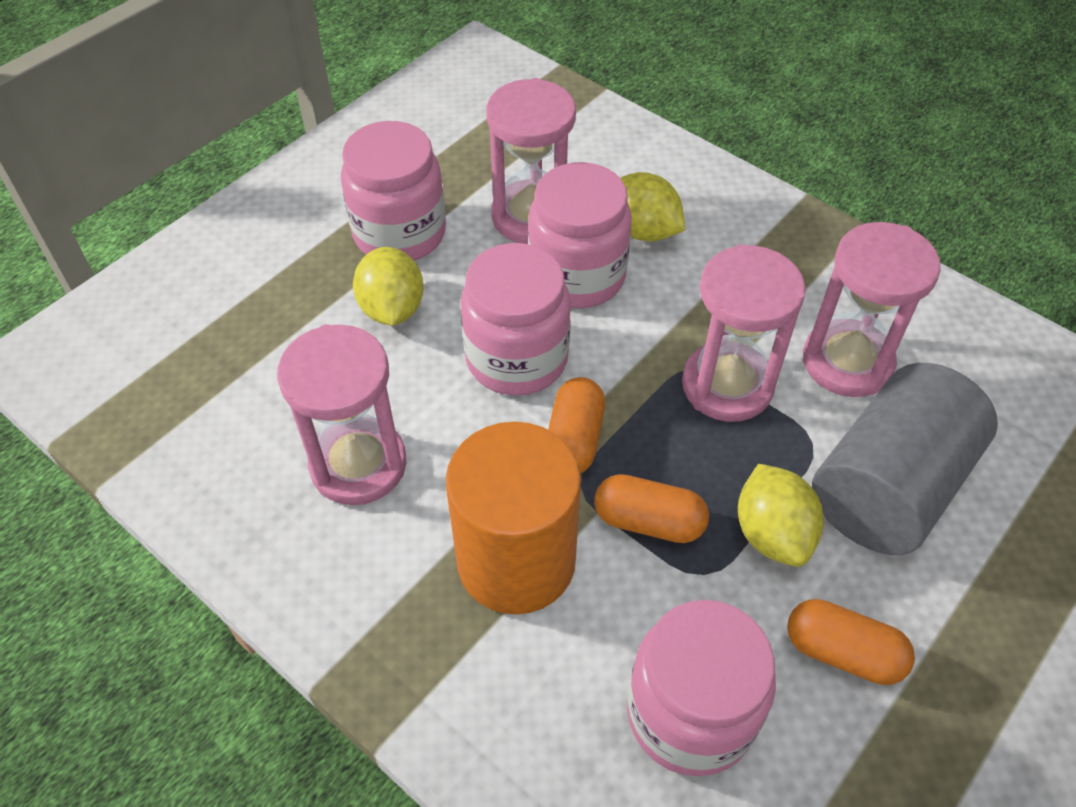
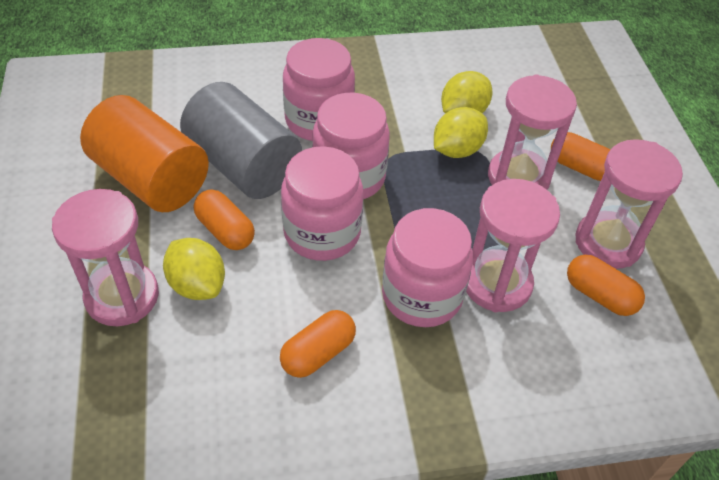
orange capsule: [548,377,605,473] [594,474,709,543] [787,599,915,685] = 3 -> [194,189,255,250] [280,310,356,378] [551,132,611,181] [567,255,645,316] = 4

